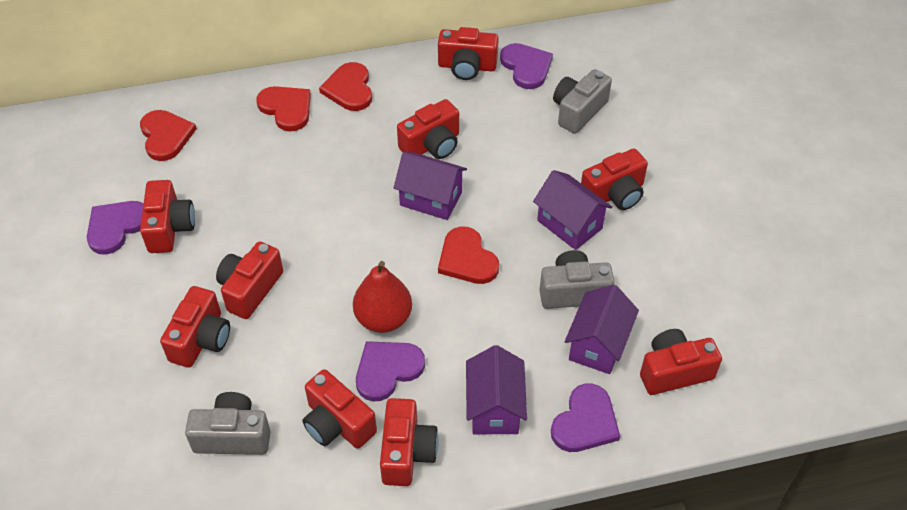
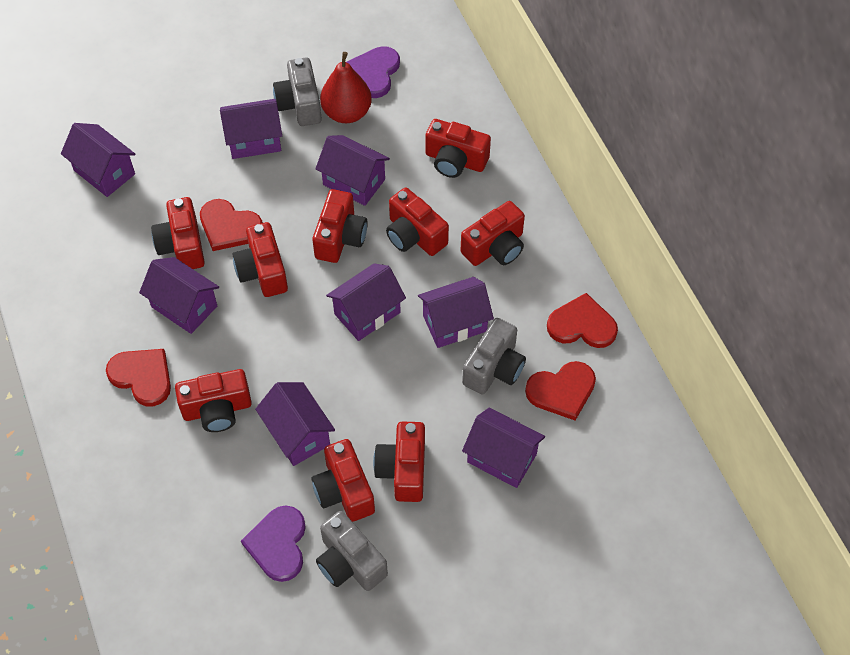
purple heart: [87,201,144,255] [356,341,425,401] [500,43,553,89] [551,384,620,452] = 4 -> [241,506,306,582] [347,46,400,98] = 2
purple house: [394,152,467,220] [466,345,527,434] [533,170,612,250] [565,285,639,374] = 4 -> [61,123,136,197] [139,257,219,334] [220,99,282,159] [255,382,335,466] [315,135,390,206] [326,263,406,341] [418,277,494,348] [462,408,545,488] = 8

